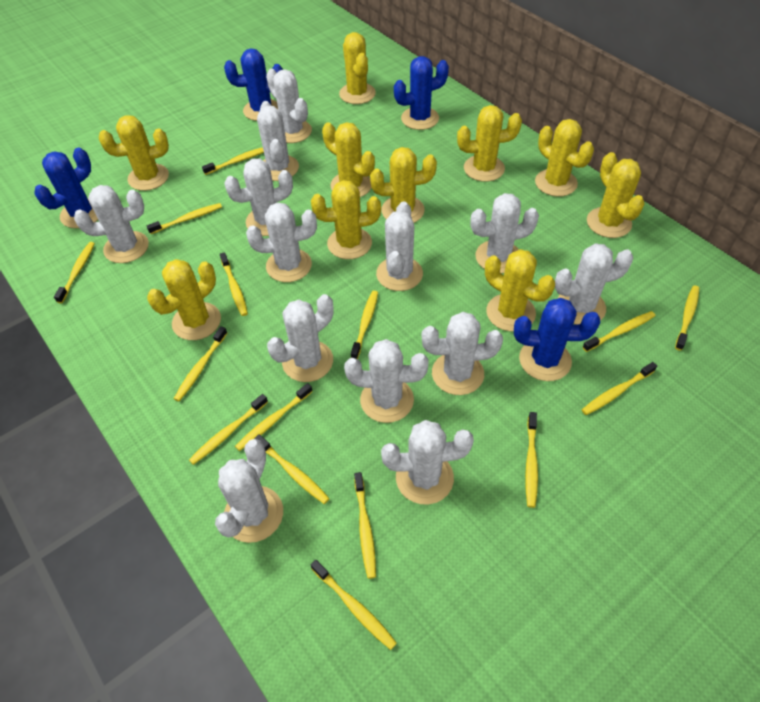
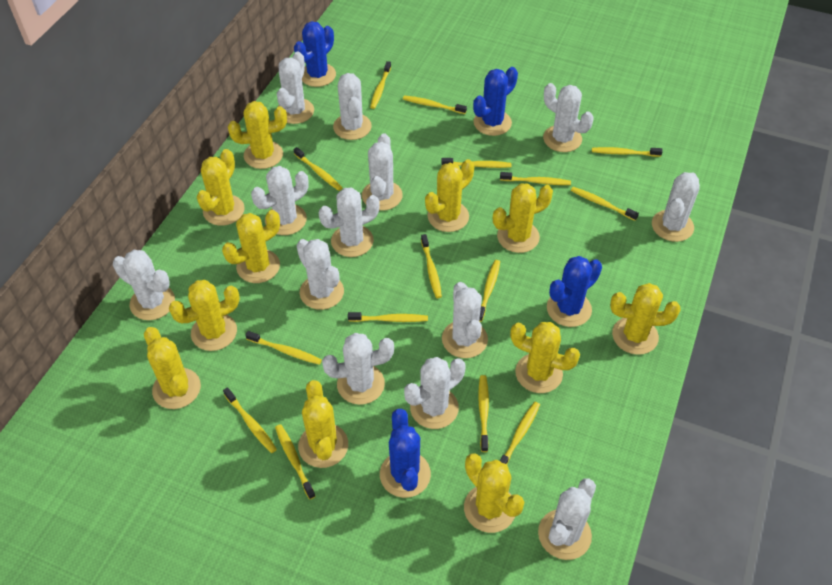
yellow cactus: [99,115,169,191] [147,259,221,340] [311,180,381,259] [322,122,375,197] [339,32,376,104] [370,147,437,223] [457,105,522,182] [485,249,555,332] [535,119,594,197] [587,152,645,238] = 10 -> [144,327,201,409] [169,280,240,351] [197,149,245,226] [222,210,280,283] [228,101,287,169] [298,380,348,468] [425,159,474,232] [464,454,524,533] [493,183,553,253] [510,322,580,393] [610,283,681,355] = 11

